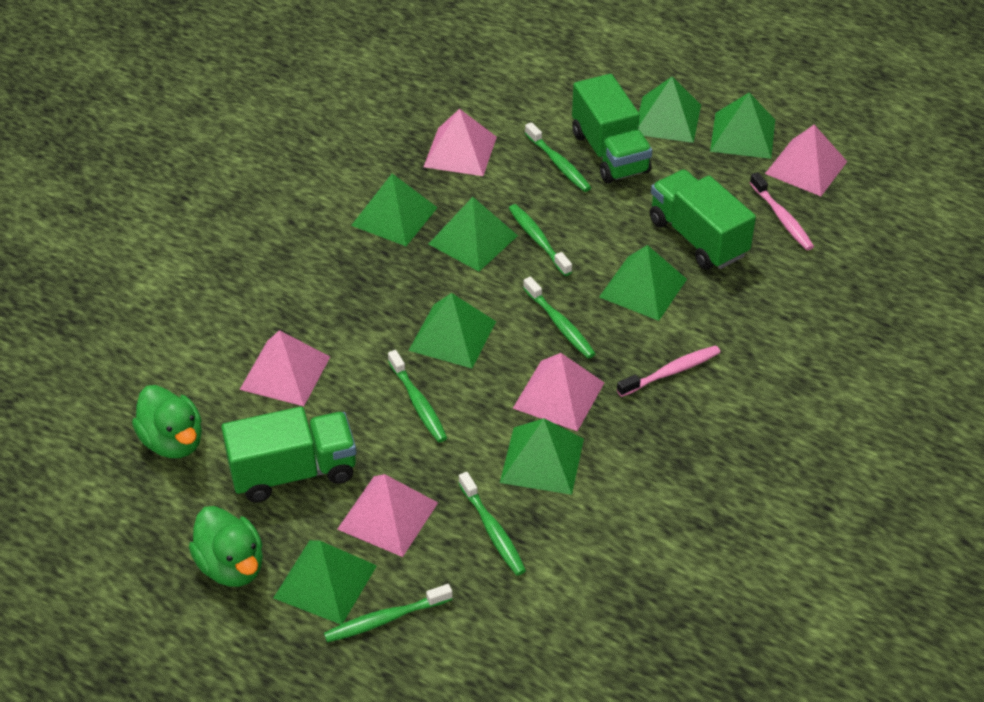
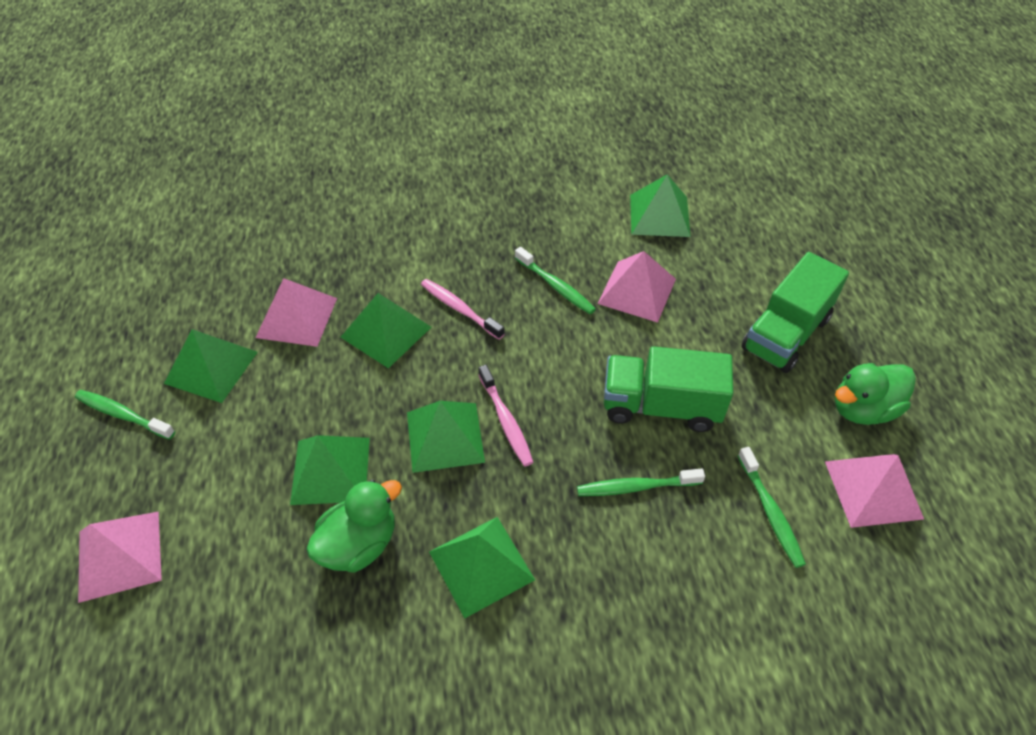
green pyramid: [273,540,377,624] [351,174,438,246] [408,293,496,368] [429,197,518,272] [500,418,584,495] [599,245,687,321] [638,77,701,143] [710,93,775,159] = 8 -> [164,329,258,403] [290,435,370,505] [341,293,431,368] [407,401,485,473] [429,517,535,619] [630,175,691,237] = 6
green toothbrush: [324,584,453,643] [388,350,447,442] [459,472,526,576] [509,204,572,276] [523,276,596,359] [525,122,591,192] = 6 -> [75,390,175,440] [515,247,596,314] [577,469,705,496] [738,447,806,568] = 4
green truck: [221,407,357,503] [572,74,652,183] [650,169,756,270] = 3 -> [604,346,733,432] [741,252,849,373] = 2
pink pyramid: [240,330,330,406] [337,474,438,557] [424,109,497,176] [513,353,604,431] [765,125,847,196] = 5 -> [78,511,162,603] [255,278,337,347] [597,251,676,323] [825,454,924,528] = 4

